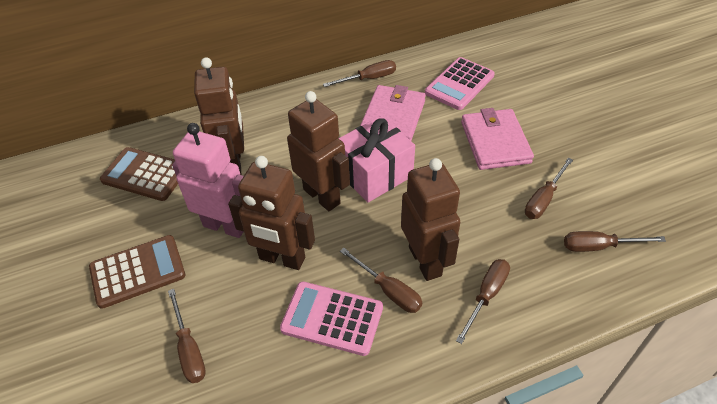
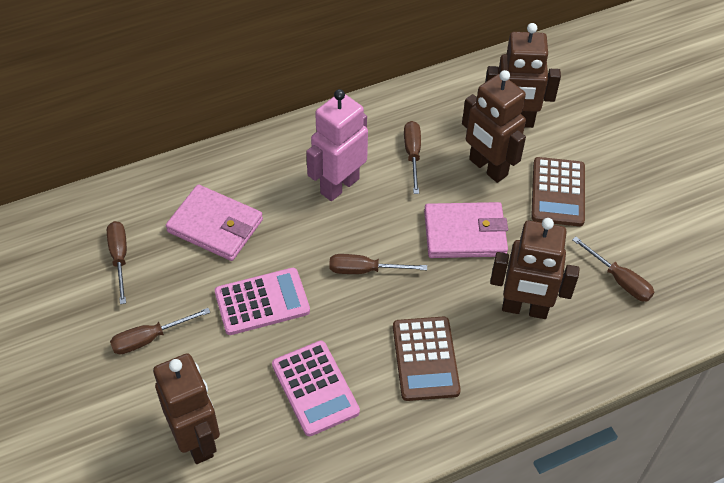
brown screwdriver: [168,289,206,383] [323,60,396,87] [340,248,422,313] [456,259,510,344] [525,158,573,219] [564,231,666,252] = 6 -> [107,221,127,304] [110,308,210,354] [329,254,427,274] [404,121,421,194] [572,237,655,301] = 5
pink gift: [338,116,415,203] = 1 -> none = 0

